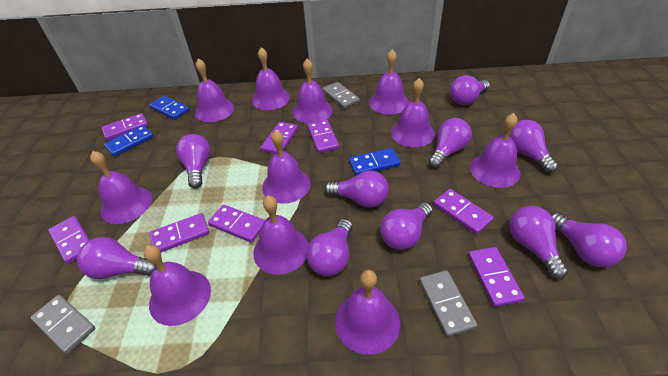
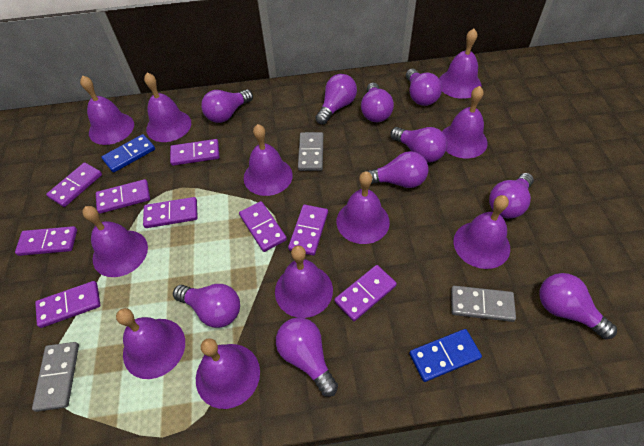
blue domino: [104,125,154,156] [149,96,189,120] [349,148,401,176] = 3 -> [102,134,155,173] [409,329,482,382] = 2
purple domino: [48,216,90,264] [101,113,148,140] [150,213,209,252] [208,205,265,243] [261,122,298,154] [308,120,339,153] [433,189,494,234] [468,247,525,307] = 8 -> [15,226,77,256] [35,281,100,328] [46,162,102,207] [96,179,150,214] [143,197,198,228] [170,139,219,166] [239,201,287,252] [288,205,328,255] [334,265,397,321] = 9

